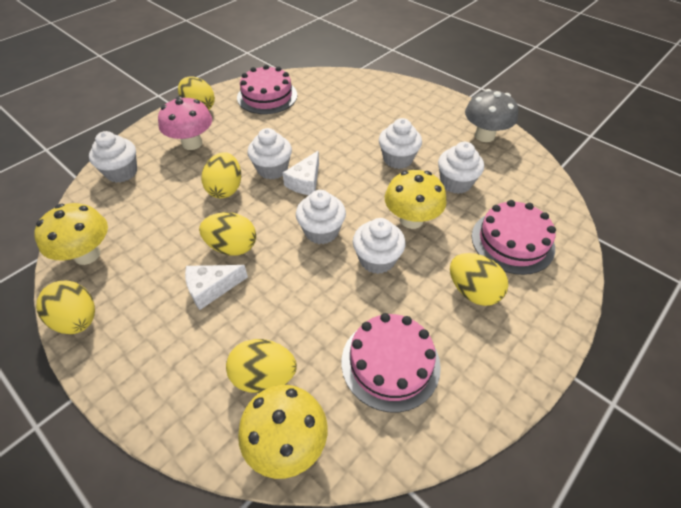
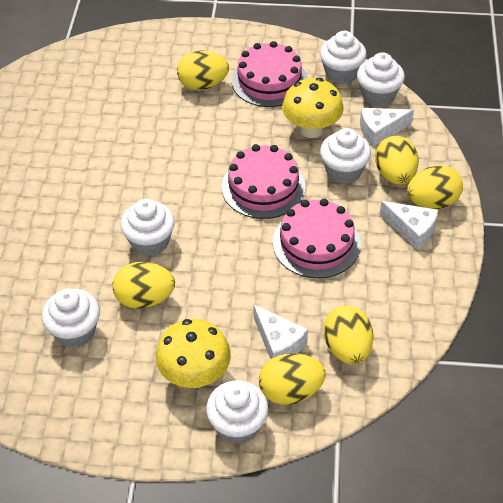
grey mushroom: [465,89,518,142] = 1 -> none = 0
pink mushroom: [158,96,212,150] = 1 -> none = 0
white cheese: [185,265,248,310] [283,151,319,195] = 2 -> [253,304,308,359] [360,108,414,147] [380,201,438,250] = 3
yellow mushroom: [34,203,108,265] [238,385,328,479] [385,170,446,229] = 3 -> [156,319,231,388] [282,78,344,138] = 2

